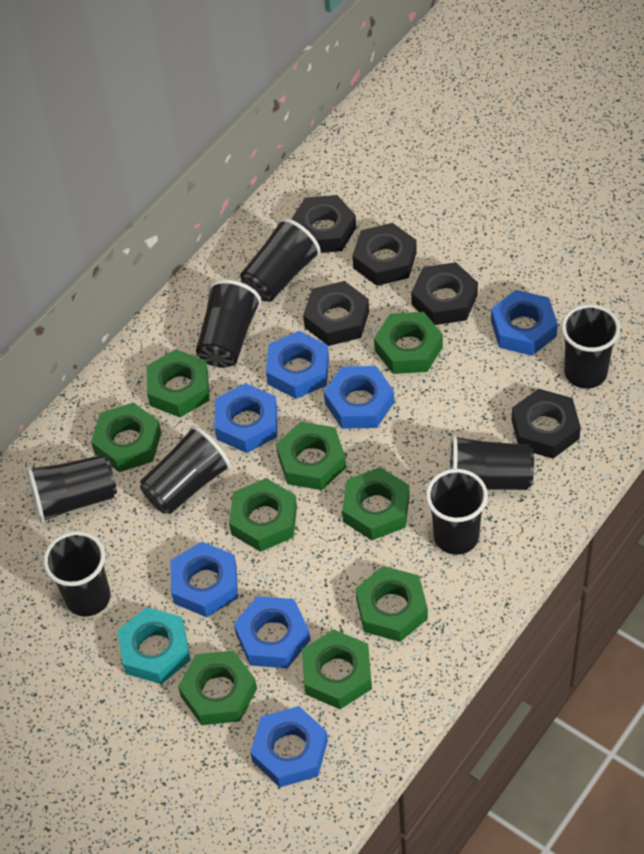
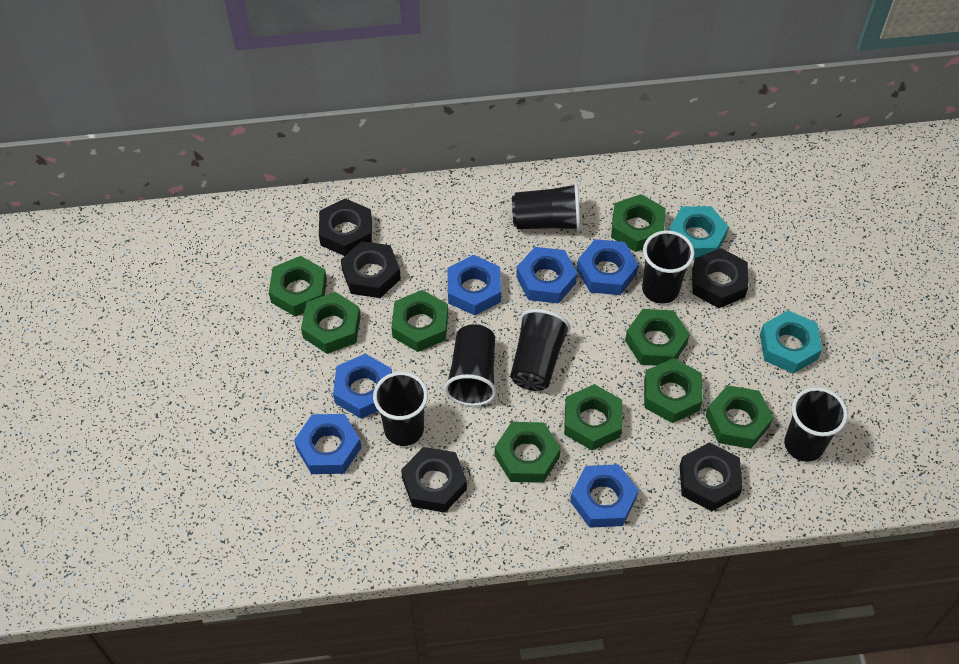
black cup: [26,455,117,524] [43,531,110,617] [140,426,231,514] [196,279,261,368] [240,218,321,302] [426,469,488,555] [448,435,534,490] [561,304,620,389] = 8 -> [373,372,428,446] [444,324,496,406] [510,309,570,391] [512,183,581,231] [642,231,694,304] [784,387,848,462] = 6
blue nut: [170,542,238,617] [214,383,277,453] [234,596,310,668] [250,706,328,787] [266,331,329,399] [324,366,394,429] [491,290,558,356] = 7 -> [294,414,361,474] [333,354,392,418] [447,255,501,315] [516,247,577,304] [570,464,638,528] [577,239,639,295] = 6
turquoise nut: [117,607,191,684] = 1 -> [669,206,729,259] [760,311,822,374] = 2

